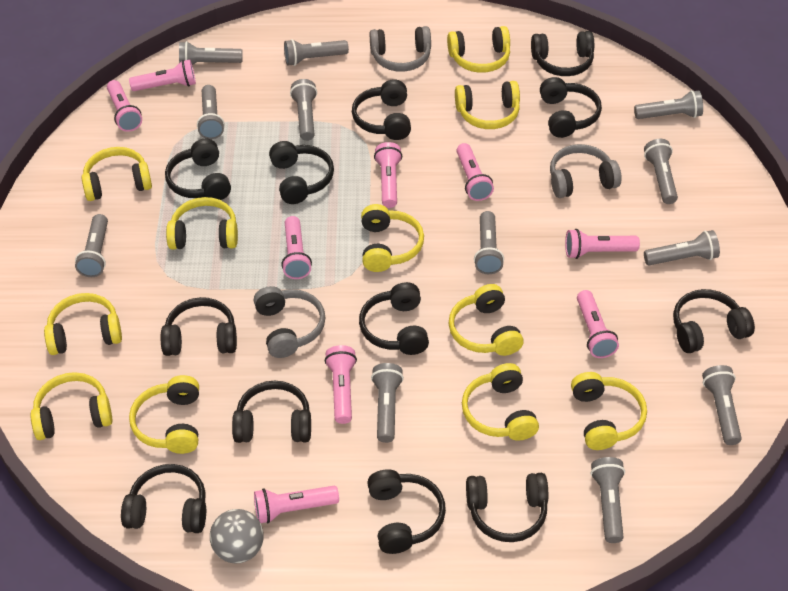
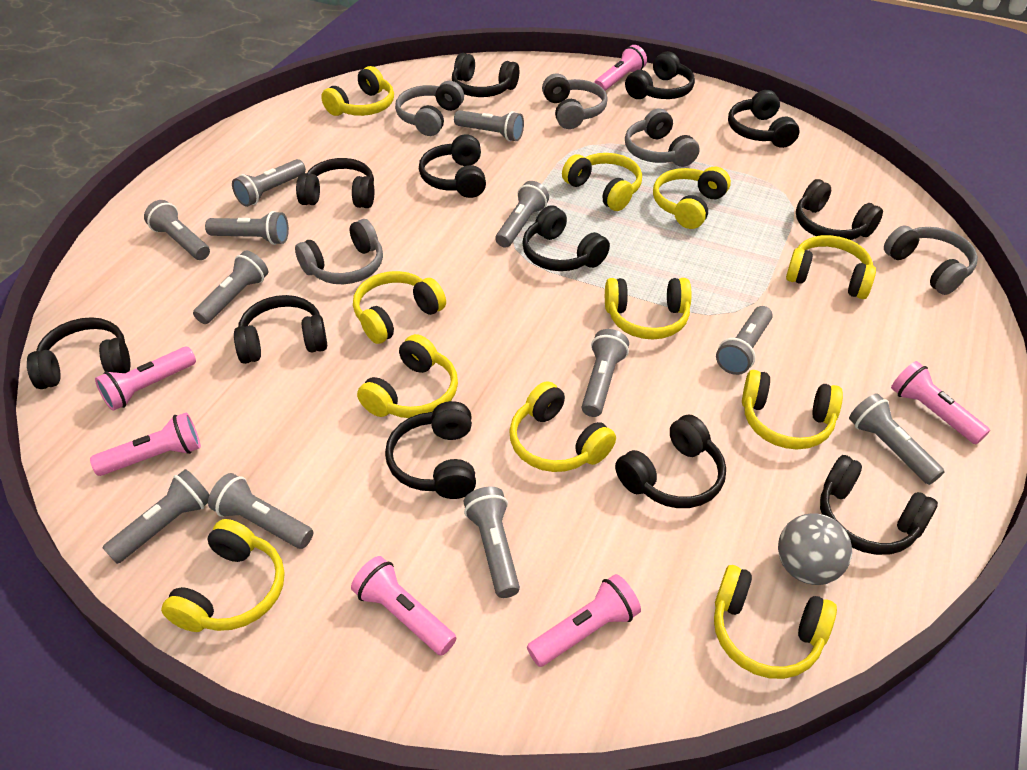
grey headphones: [254,286,326,358] [370,26,431,72] [550,144,622,198] = 3 -> [295,219,383,284] [395,81,464,136] [542,73,608,129] [625,108,700,167] [884,225,978,295] = 5
pink flashlight: [107,80,142,132] [129,60,196,91] [254,486,339,523] [281,216,312,279] [325,345,357,424] [374,142,402,208] [456,143,494,201] [565,229,640,259] [577,290,619,358] = 9 -> [90,412,201,476] [95,347,196,411] [351,556,456,656] [527,574,641,667] [594,45,647,91] [891,361,990,444] = 6

